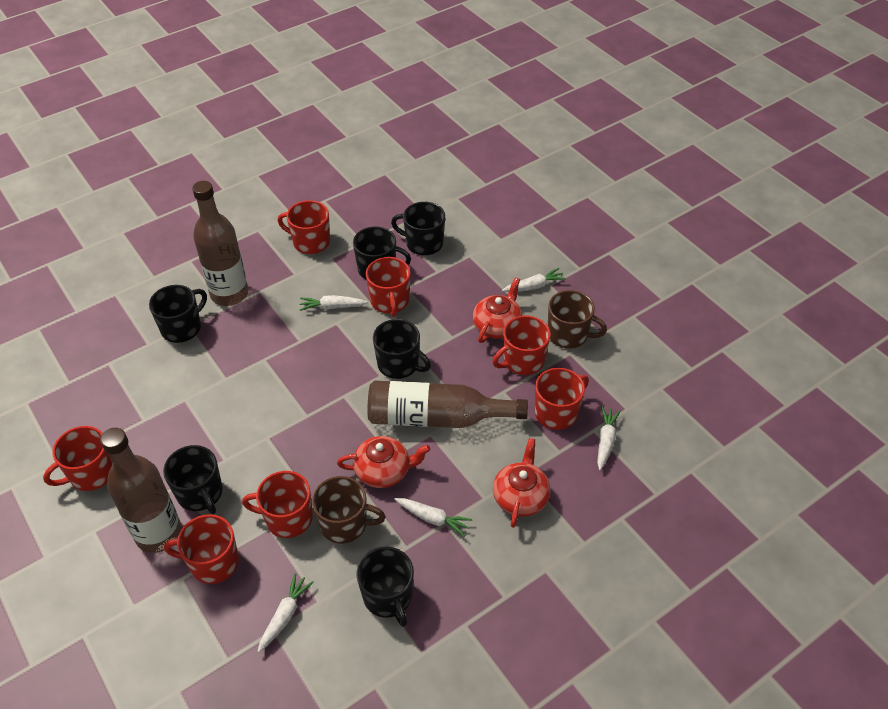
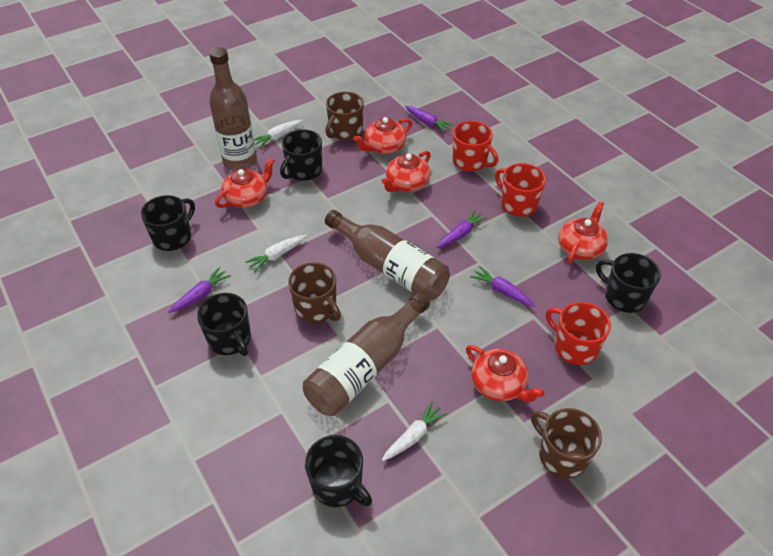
black mug: [149,285,207,343] [163,445,223,514] [353,226,411,279] [356,546,414,627] [373,319,431,379] [391,202,445,255] = 6 -> [141,195,195,251] [197,293,251,356] [280,129,322,181] [305,435,372,507] [596,253,661,313] = 5
brown mug: [312,476,386,544] [548,290,607,348] = 2 -> [288,262,341,323] [325,92,364,140] [531,408,602,479] = 3
purple carrot: none = 0 -> [168,267,231,313] [405,106,454,133] [437,210,487,248] [470,266,535,306] = 4
red mug: [43,426,113,491] [164,514,239,584] [242,471,313,538] [278,200,330,254] [366,257,410,317] [492,316,551,375] [535,368,589,430] = 7 -> [453,121,498,171] [495,163,546,217] [546,302,611,365] = 3
red teapot: [337,436,430,488] [473,277,522,343] [493,438,551,528] = 3 -> [215,158,275,208] [353,117,412,154] [381,151,431,192] [466,345,544,402] [558,201,608,264] = 5
white carrot: [258,573,314,653] [300,295,368,311] [395,498,472,536] [502,268,566,292] [597,406,621,470] = 5 -> [245,235,306,272] [254,120,303,148] [382,401,448,461] = 3

